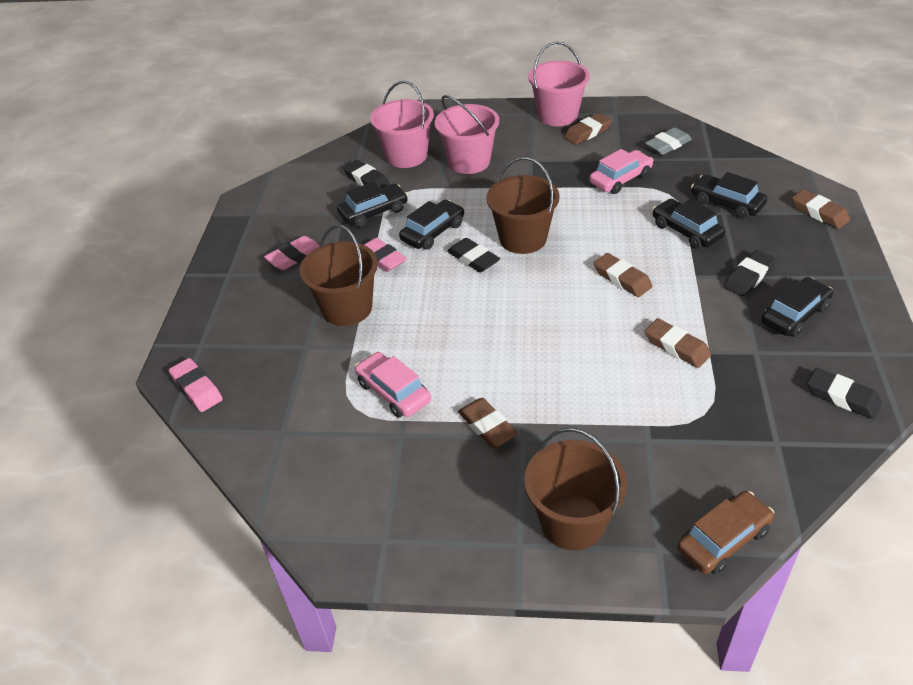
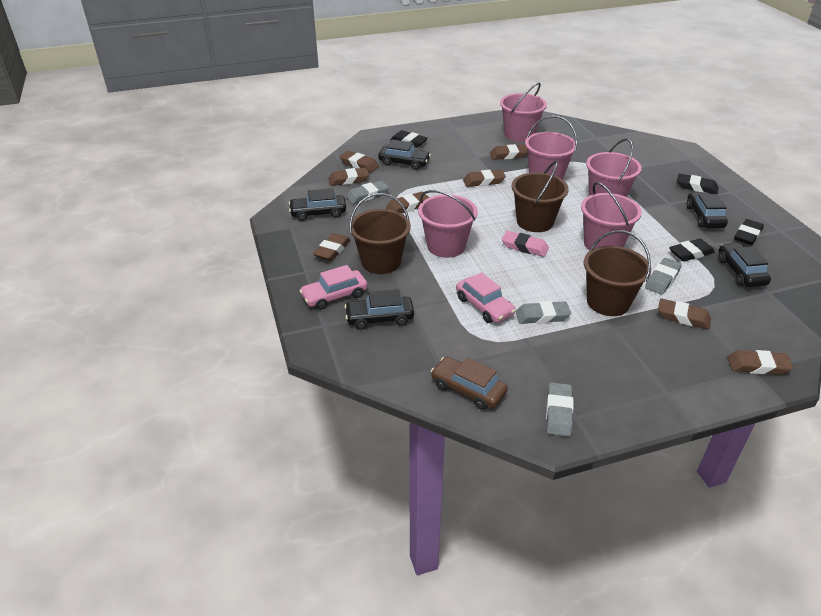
brown eraser: [458,398,518,448] [564,113,612,145] [594,253,652,297] [645,318,711,368] [792,189,850,229] = 5 -> [313,233,351,261] [328,167,369,186] [340,151,379,172] [386,192,429,213] [463,169,506,187] [490,144,528,160] [658,298,711,329] [728,350,793,375] = 8
grey eraser: [645,127,692,155] = 1 -> [346,180,389,204] [516,301,571,324] [546,382,574,437] [645,258,682,294] = 4
pink bucket: [370,81,434,168] [435,95,499,174] [528,42,590,126] = 3 -> [418,190,478,258] [500,83,547,142] [525,116,577,180] [581,182,642,250] [586,138,642,197] = 5
pink eraser: [169,358,223,412] [264,236,320,270] [364,238,407,272] = 3 -> [502,231,549,257] = 1

